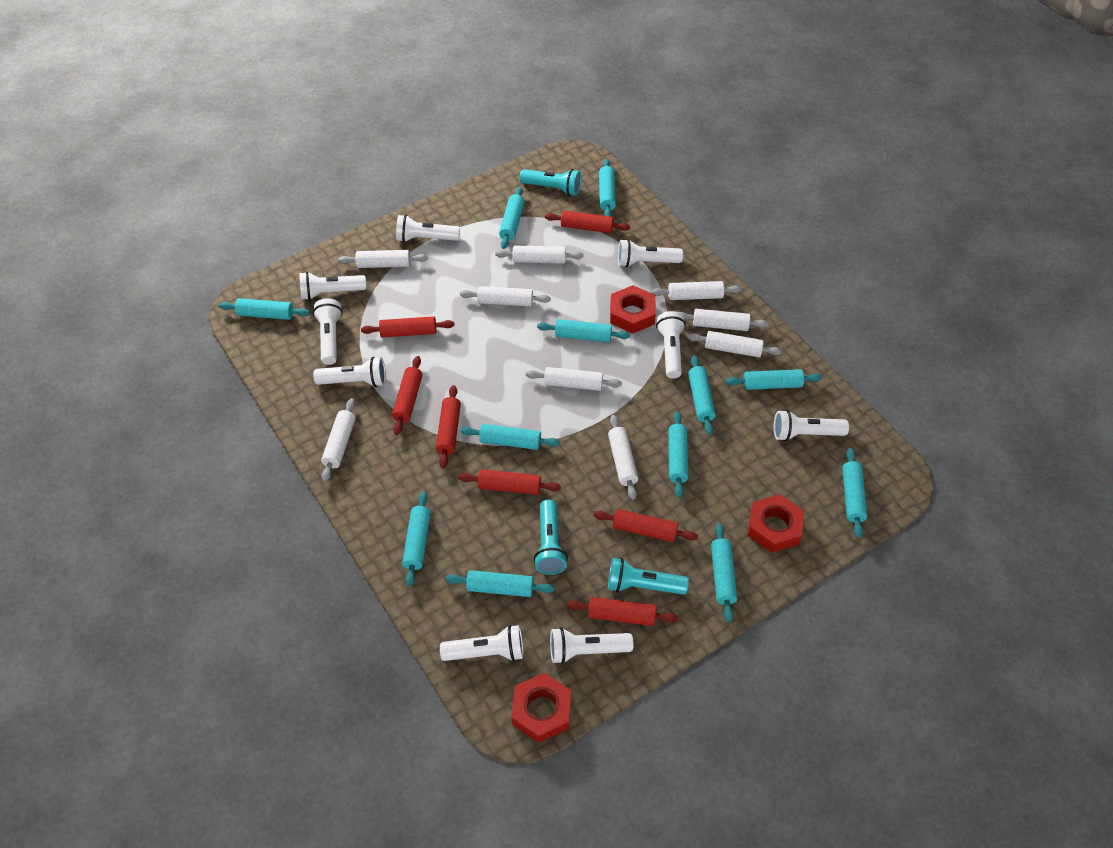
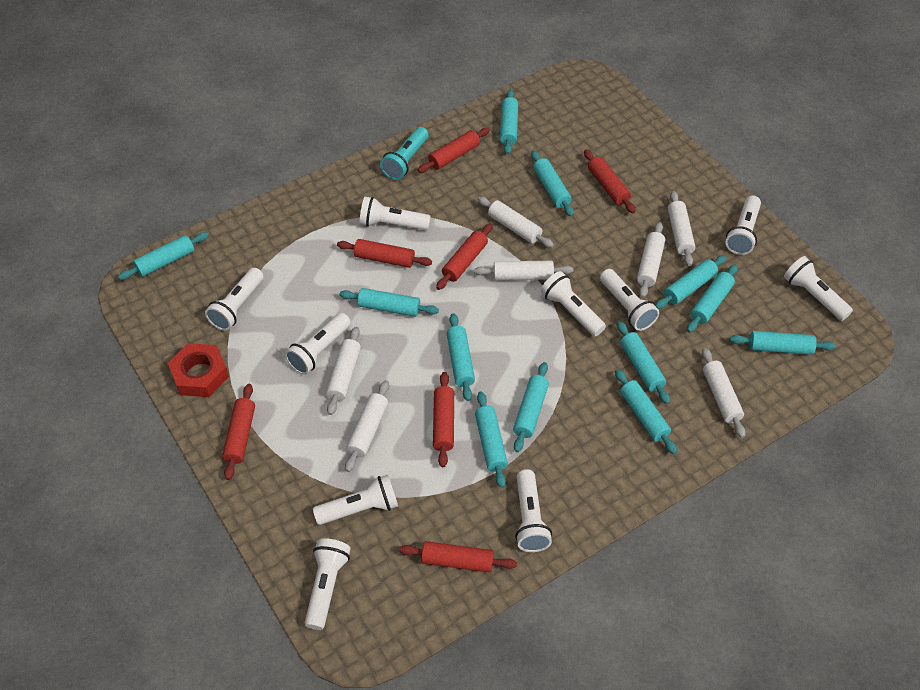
red nut: [512,673,571,743] [610,285,656,334] [748,494,804,553] = 3 -> [168,343,229,397] = 1
turquoise flashlight: [520,169,581,196] [534,500,568,575] [608,558,689,595] = 3 -> [380,127,429,180] = 1
white flashlight: [299,272,366,300] [313,299,343,365] [313,357,386,387] [396,215,460,242] [440,625,524,661] [550,627,634,664] [618,239,683,267] [656,311,686,379] [774,410,849,441] = 9 -> [205,268,264,331] [285,313,351,375] [305,538,351,630] [313,475,398,525] [360,197,431,230] [515,469,552,552] [541,271,606,336] [600,269,659,331] [725,196,761,255] [784,256,853,321] = 10
white rolling pin: [321,398,356,482] [338,250,428,268] [460,286,551,307] [495,245,584,264] [526,367,622,391] [608,415,638,500] [651,281,742,300] [679,309,768,331] [687,331,782,357] = 9 -> [326,326,361,415] [345,380,389,472] [474,261,573,280] [478,197,554,248] [637,222,665,298] [668,191,695,266] [702,348,746,438] = 7

